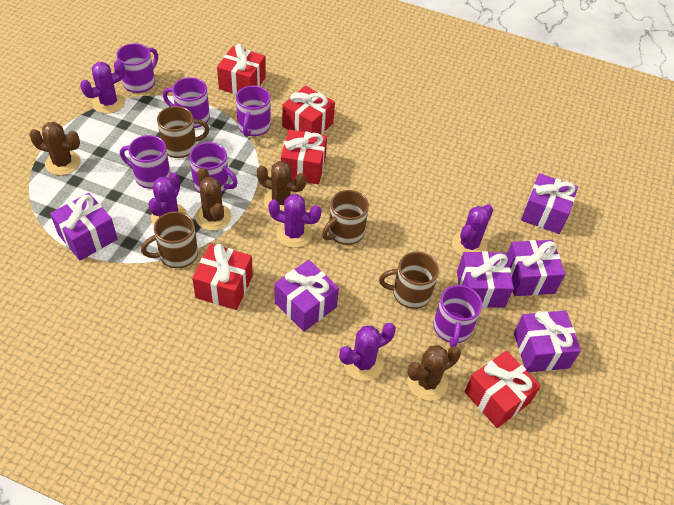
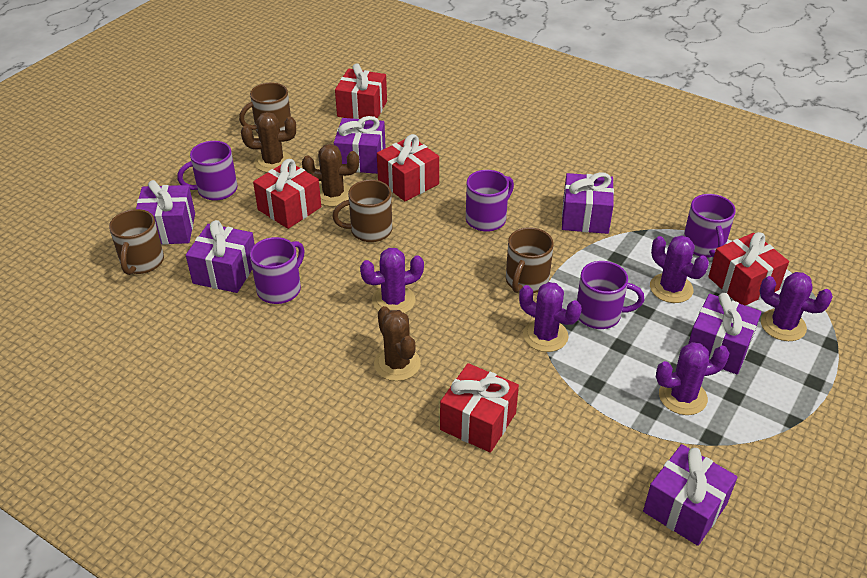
brown cactus: [29,122,81,175] [195,167,231,231] [257,161,306,211] [407,345,461,400] = 4 -> [241,112,296,173] [302,144,359,207] [374,306,421,381] = 3
purple mug: [117,43,158,93] [120,135,171,189] [163,77,210,128] [189,142,238,193] [236,86,271,137] [433,285,482,347] = 6 -> [177,141,237,201] [250,237,304,304] [466,170,514,232] [577,261,644,329] [684,194,736,257] = 5

